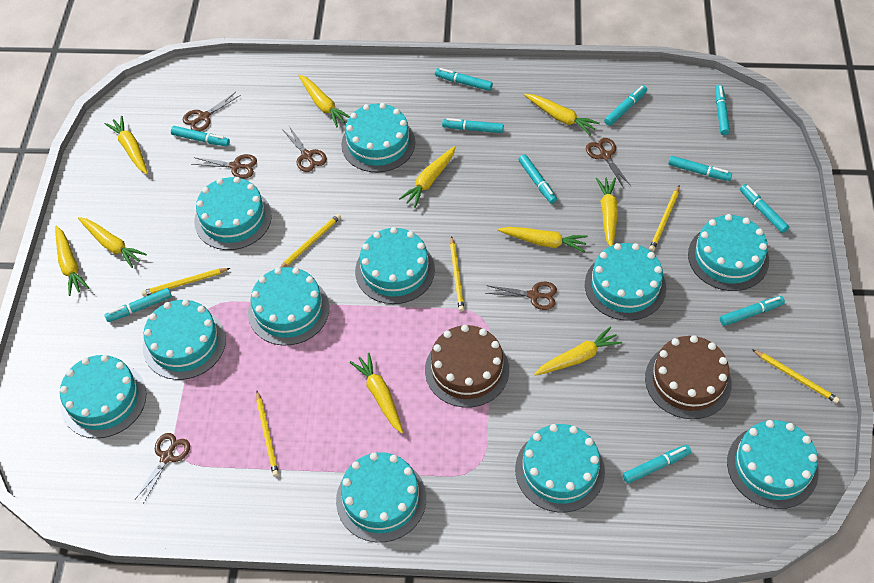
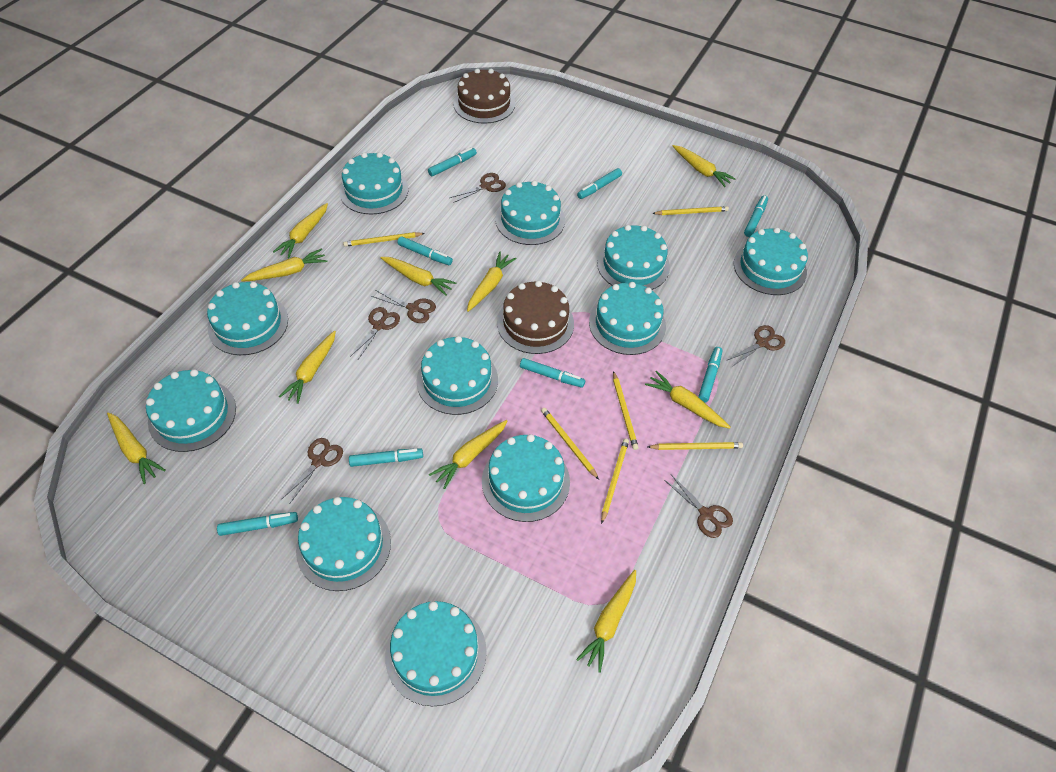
turquoise marker: [105,288,172,322] [171,126,230,146] [435,68,493,91] [442,118,504,133] [518,154,557,204] [604,85,647,126] [623,445,691,484] [668,156,732,181] [715,85,730,135] [720,296,785,326] [740,184,789,233] = 11 -> [217,512,298,536] [349,448,423,467] [397,236,453,265] [428,147,477,176] [520,358,585,388] [577,168,622,199] [698,347,723,403] [744,195,768,237] = 8

